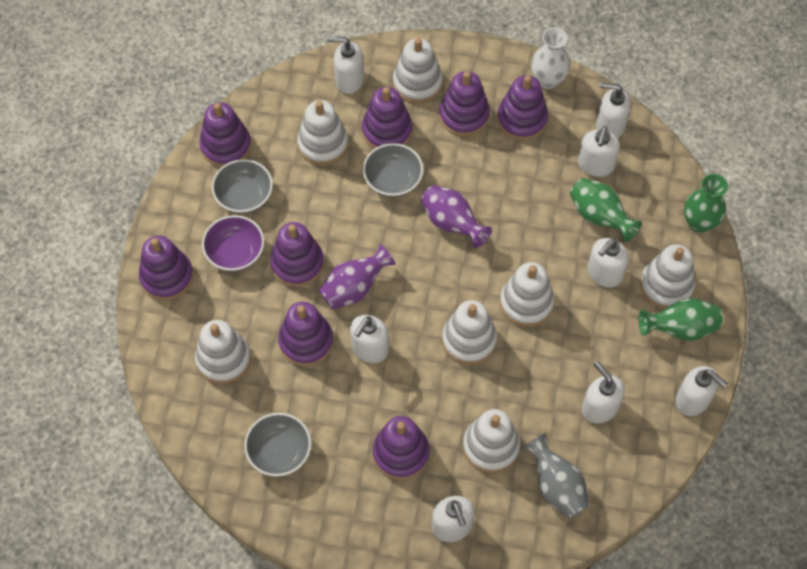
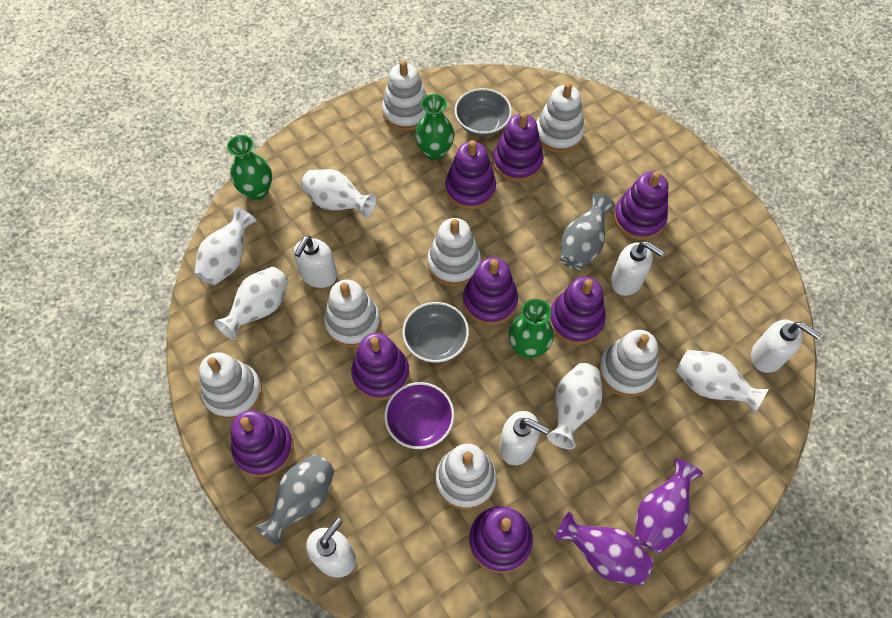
grey bowl: [212,159,273,214] [244,413,311,477] [363,143,423,197] = 3 -> [402,302,469,363] [455,88,512,136] = 2
grey vase: [523,433,590,518] = 1 -> [255,454,335,546] [560,193,615,270] = 2
white soap dispenser: [327,37,364,94] [350,315,389,363] [432,496,475,542] [578,126,620,177] [582,361,625,423] [587,238,629,288] [596,82,631,138] [676,366,728,416] = 8 -> [294,236,337,288] [306,518,356,578] [499,411,549,465] [611,241,664,296] [751,320,821,373] = 5
white vase: [531,27,570,89] = 1 -> [194,207,256,286] [214,267,289,340] [301,169,376,218] [547,363,602,449] [676,350,769,414] = 5

